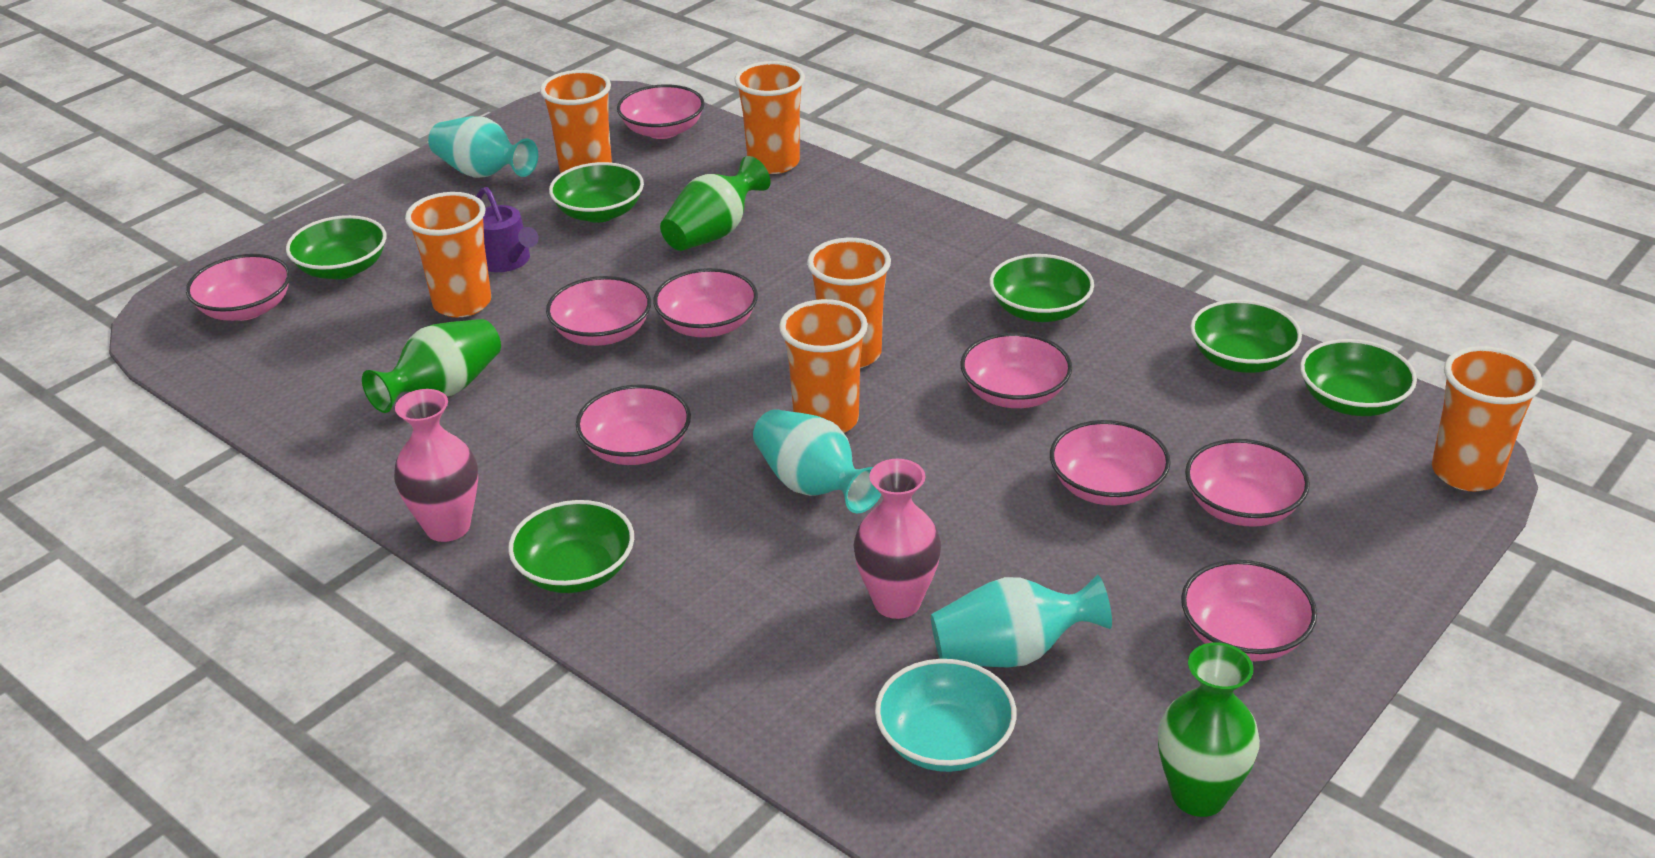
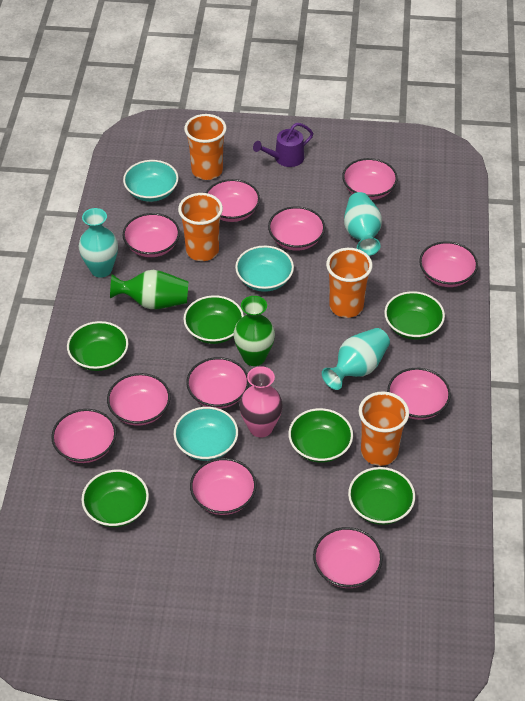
green vase: [362,319,501,413] [660,156,771,251] [1158,643,1260,817] = 3 -> [110,270,188,309] [233,296,275,366] = 2
orange cup: [405,192,491,317] [540,70,612,173] [734,61,805,174] [779,299,868,433] [807,238,891,368] [1432,346,1542,492] = 6 -> [178,193,223,261] [184,114,227,180] [326,248,373,318] [359,391,409,466] = 4
pink bowl: [186,254,291,321] [546,276,651,346] [576,384,691,465] [617,84,705,139] [653,268,758,337] [960,333,1072,408] [1050,420,1171,506] [1181,560,1317,661] [1185,439,1310,527] = 9 -> [51,409,117,463] [107,373,170,426] [123,213,180,257] [186,357,249,409] [190,458,257,515] [206,179,260,222] [268,207,325,251] [313,527,383,588] [342,158,398,200] [387,368,451,420] [419,241,478,287] = 11
pink vase: [394,389,478,542] [854,459,941,619] = 2 -> [239,366,283,438] = 1
turquoise bowl: [875,659,1017,772] = 1 -> [123,160,179,202] [174,407,238,461] [235,246,294,292] = 3

